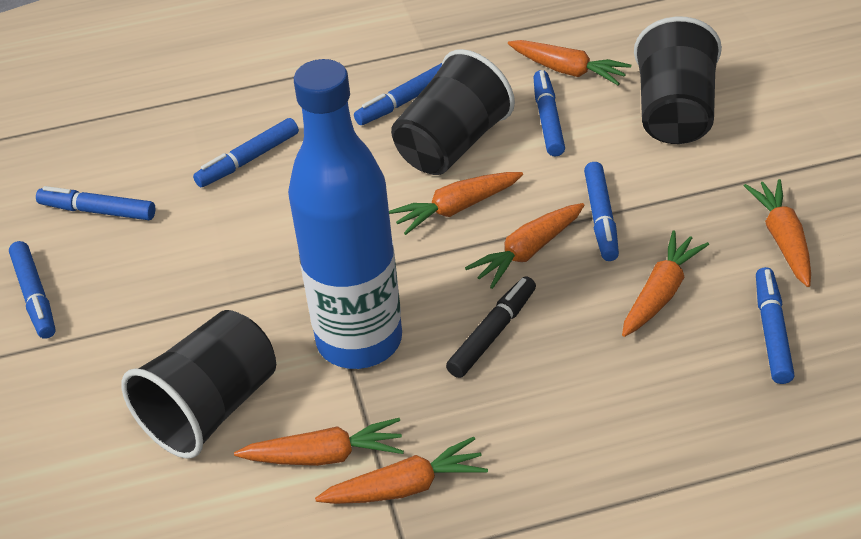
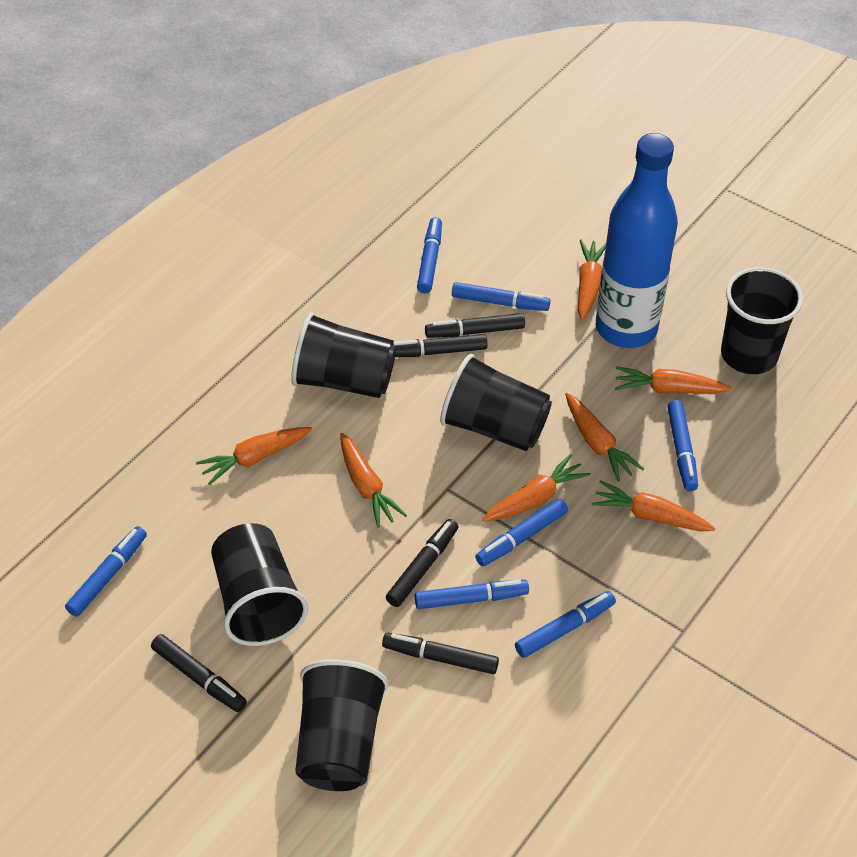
black cup: [121,310,276,459] [391,49,515,175] [634,17,722,144] = 3 -> [211,523,308,646] [291,312,396,398] [295,659,388,791] [440,354,552,451] [721,267,803,374] = 5
black marker: [446,276,536,378] = 1 -> [151,634,247,712] [382,633,499,674] [386,519,459,607] [393,334,488,357] [425,313,525,338] = 5

